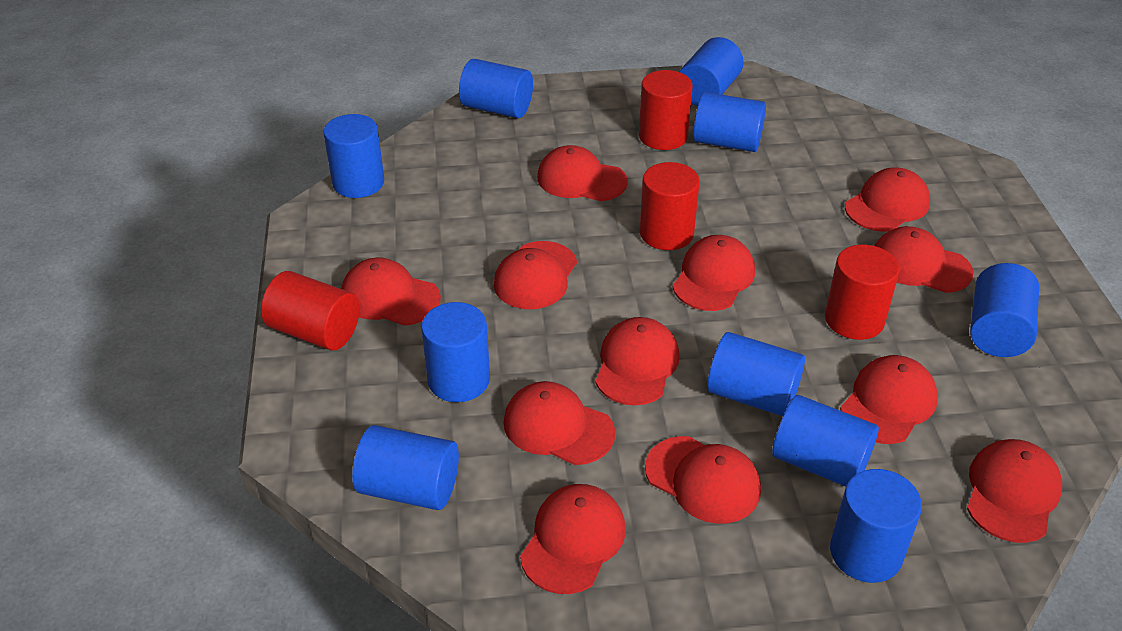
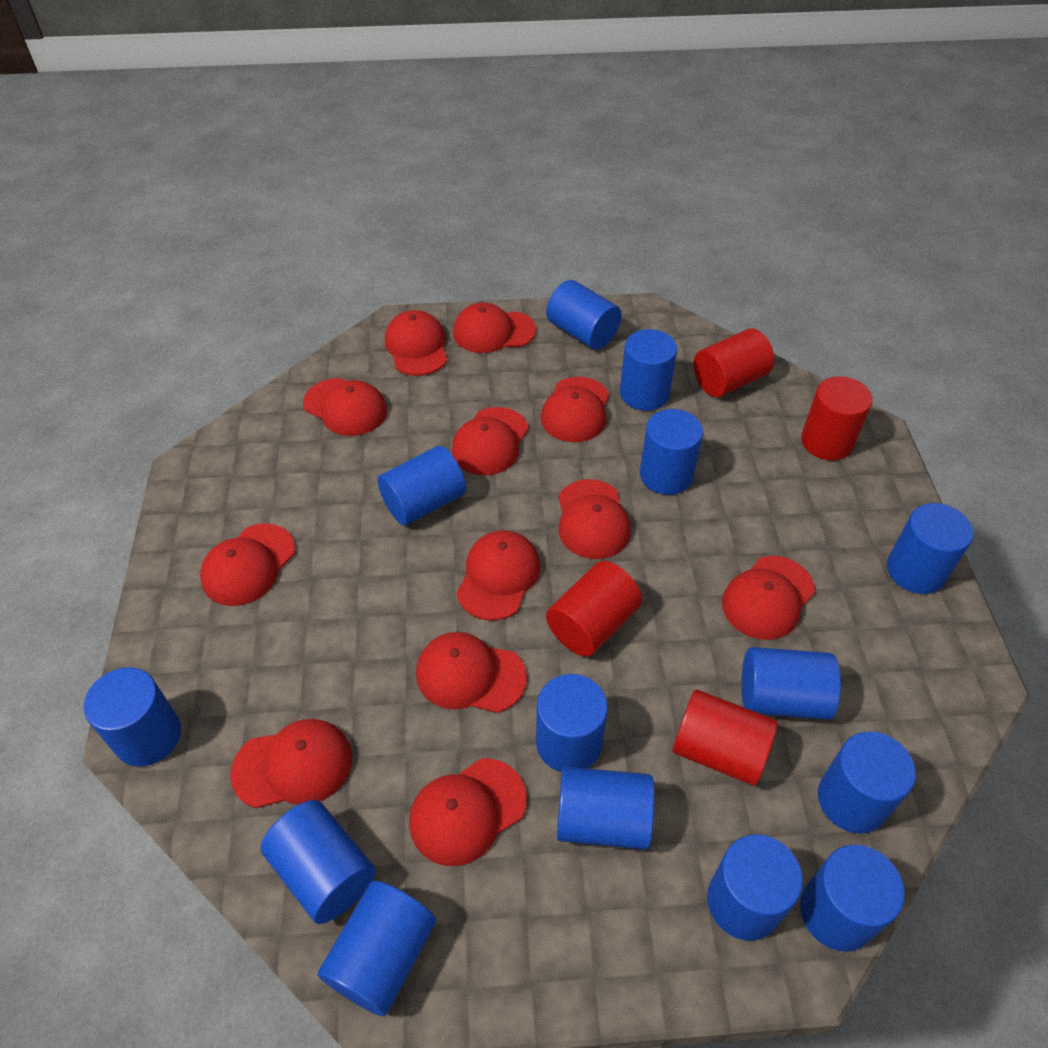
blue cylinder: [323,114,384,198] [352,425,459,510] [421,302,490,402] [459,59,533,118] [679,37,744,106] [693,92,766,152] [707,332,805,416] [772,395,879,487] [830,469,922,583] [970,263,1039,357] = 10 -> [84,667,181,766] [261,800,376,924] [318,881,436,1016] [377,446,466,526] [536,674,608,772] [546,280,622,350] [557,767,654,850] [620,329,677,411] [640,409,703,495] [707,834,803,941] [741,647,841,719] [800,845,905,952] [818,731,916,833] [887,503,974,594] = 14

